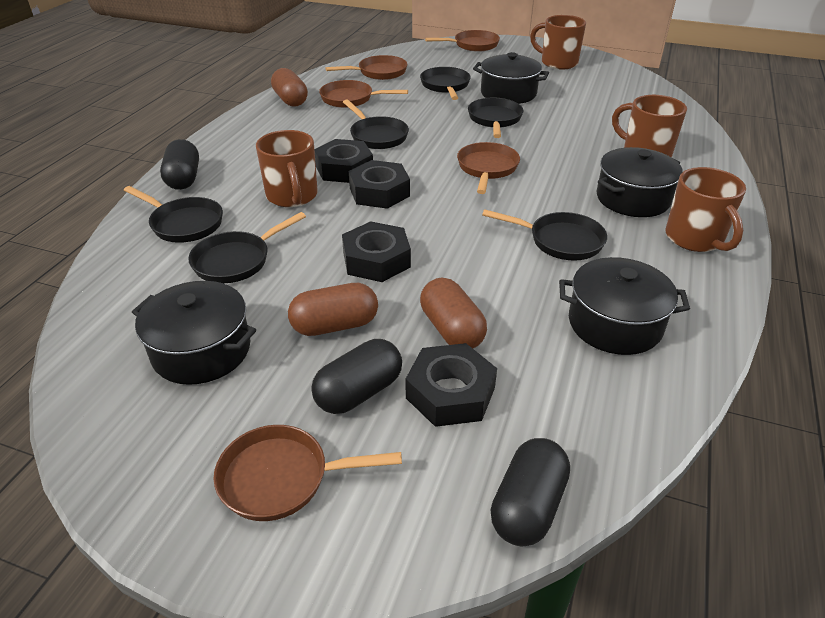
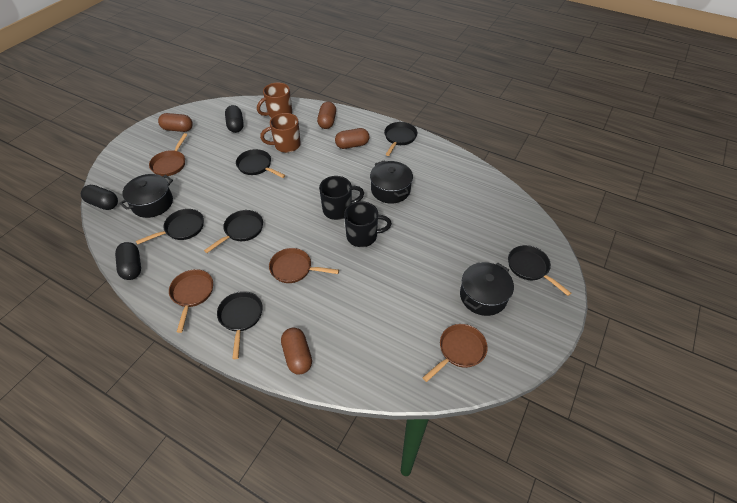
black mug: none = 0 -> [319,176,364,220] [344,201,392,247] = 2
black nut: [314,139,373,183] [342,221,411,282] [349,160,410,209] [406,343,497,427] = 4 -> none = 0
black pot: [132,281,256,385] [473,52,549,104] [559,257,690,355] [596,147,683,217] = 4 -> [119,174,173,218] [370,160,413,204] [460,262,514,316] = 3
brown capsule: [271,68,308,107] [288,283,378,336] [420,278,487,348] = 3 -> [158,113,193,132] [281,327,312,375] [317,102,336,129] [335,128,370,149] = 4
brown mug: [256,130,318,207] [530,15,586,70] [612,95,687,157] [666,167,746,252] = 4 -> [257,82,292,118] [260,113,301,153] = 2
brown pan: [214,425,402,521] [319,80,408,108] [326,55,407,80] [425,30,500,52] [457,142,520,194] = 5 -> [149,133,188,176] [169,269,213,333] [269,248,339,283] [422,324,488,382] = 4

